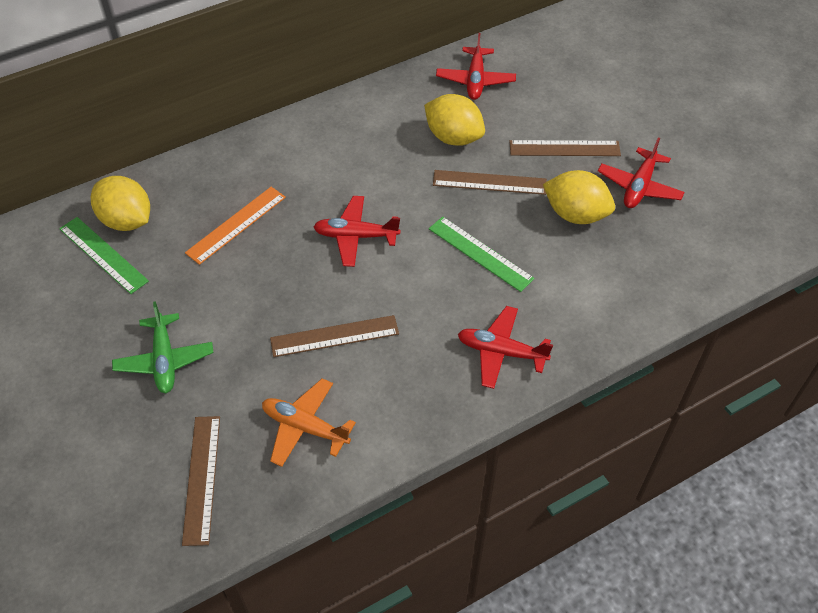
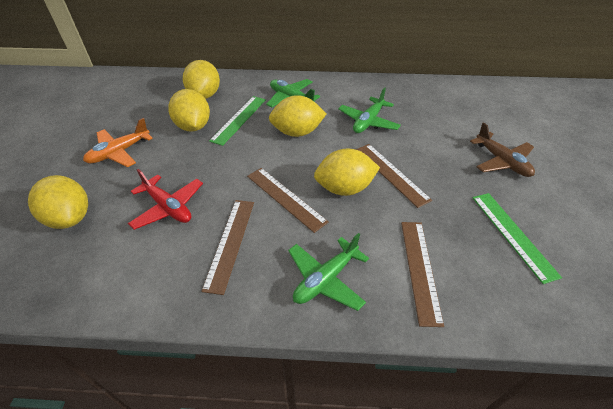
brown plane: none = 0 -> [470,122,535,177] = 1
green plane: [112,301,214,393] = 1 -> [266,79,320,108] [288,233,369,311] [338,87,401,133] = 3
orange ruler: [185,187,286,265] = 1 -> none = 0
red plane: [313,196,400,267] [436,33,516,100] [458,306,553,389] [598,137,685,208] = 4 -> [128,169,203,230] = 1
yellow lemon: [91,176,150,231] [424,94,485,146] [543,170,615,224] = 3 -> [28,175,88,229] [168,89,210,132] [183,60,220,99] [269,95,326,137] [314,148,380,196] = 5

